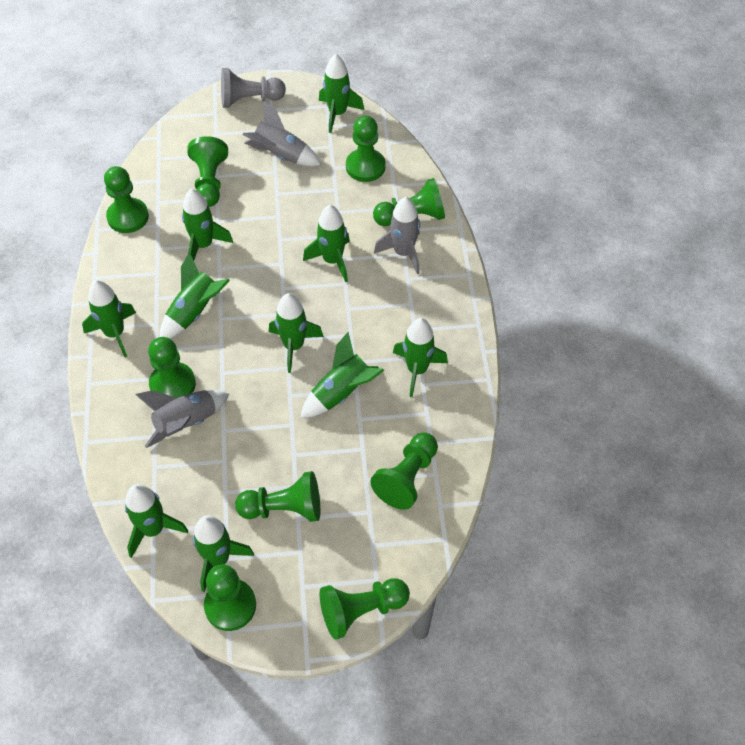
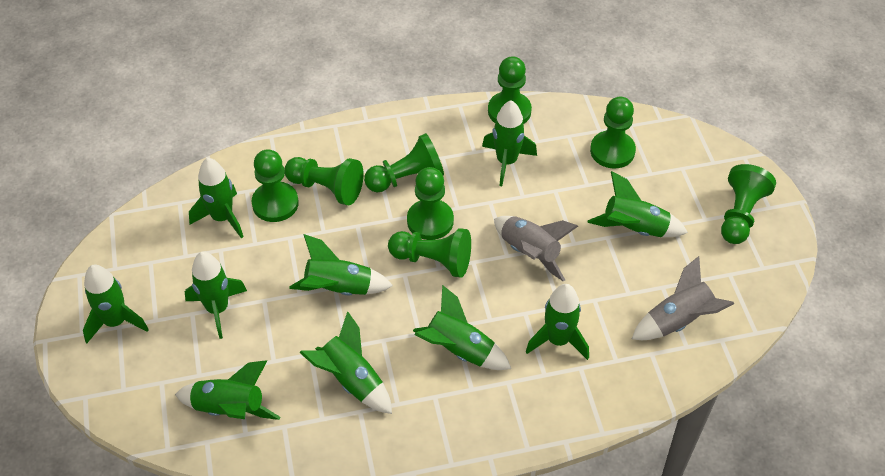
green pawn: [104,166,149,233] [148,337,196,398] [187,136,228,207] [204,564,256,631] [235,471,320,522] [319,578,410,640] [346,115,386,182] [370,433,438,510] [373,178,445,226] = 9 -> [251,149,299,222] [285,157,364,205] [364,133,444,192] [388,228,471,278] [407,167,454,240] [488,56,532,124] [590,97,636,169] [721,164,776,244] = 8
grey pawn: [221,68,286,108] = 1 -> none = 0
grey rocket: [135,390,229,448] [243,101,321,166] [374,197,420,274] = 3 -> [494,216,578,282] [632,256,734,340] = 2

